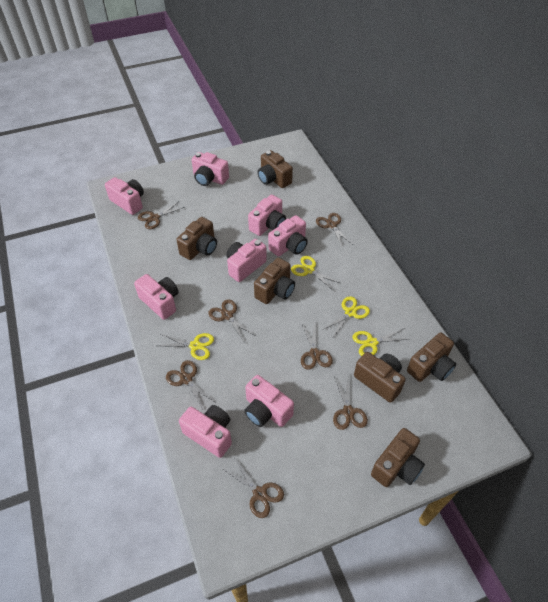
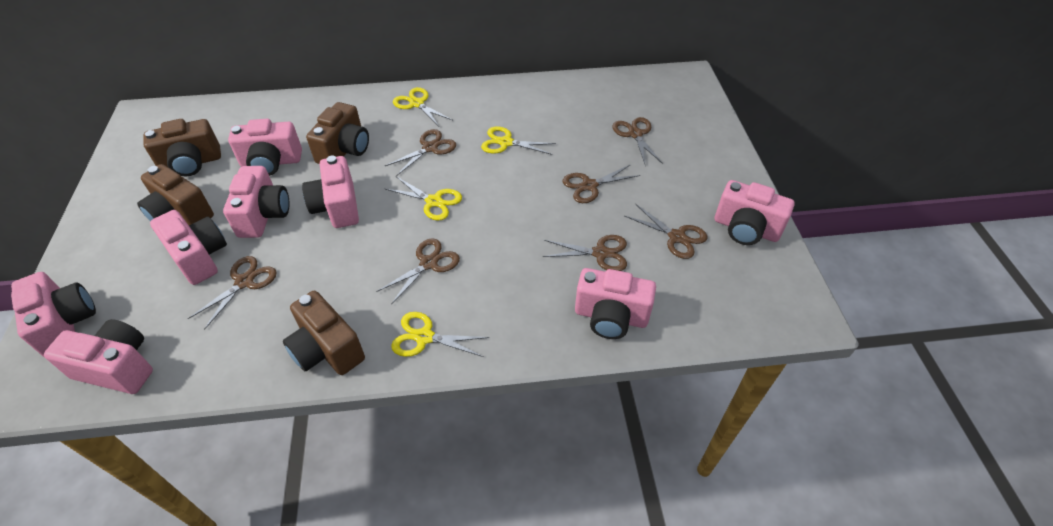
brown camera: [177,217,217,260] [254,258,295,304] [258,150,293,188] [354,352,406,403] [371,428,425,487] [407,333,456,382] = 6 -> [137,164,214,225] [143,119,221,176] [283,291,365,375] [306,102,369,164] = 4

